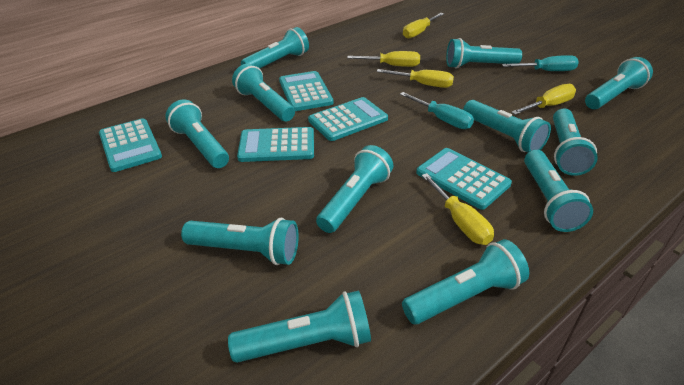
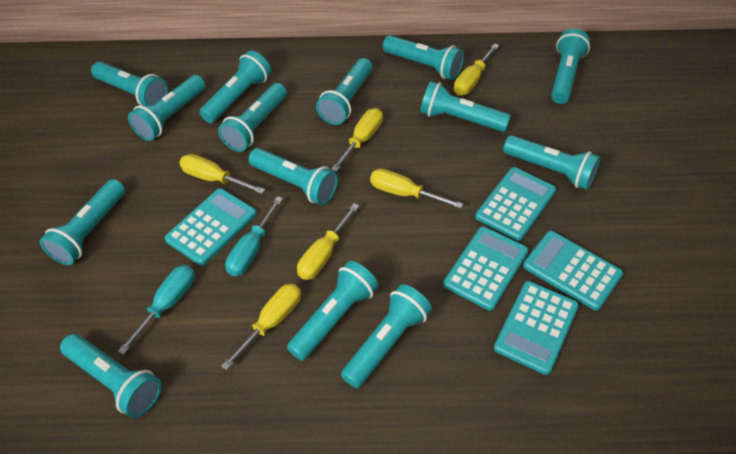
turquoise flashlight: [165,99,229,168] [181,218,299,265] [228,290,371,363] [232,64,295,121] [241,27,309,69] [316,145,393,233] [402,239,529,324] [446,38,522,69] [463,100,551,152] [524,150,593,232] [553,109,598,176] [585,57,653,109] = 12 -> [40,179,125,265] [60,334,162,418] [91,62,168,106] [128,75,205,141] [199,50,271,123] [218,83,287,152] [249,148,338,205] [287,261,379,361] [316,58,372,125] [341,284,432,388] [383,35,464,80] [420,81,511,132] [503,135,600,190] [551,29,590,104] = 14
yellow screwdriver: [347,51,420,67] [377,69,454,88] [403,13,444,39] [421,173,494,245] [511,84,576,115] = 5 -> [179,154,265,194] [221,284,301,371] [297,203,359,280] [331,108,383,172] [370,169,463,209] [454,43,499,95] = 6

